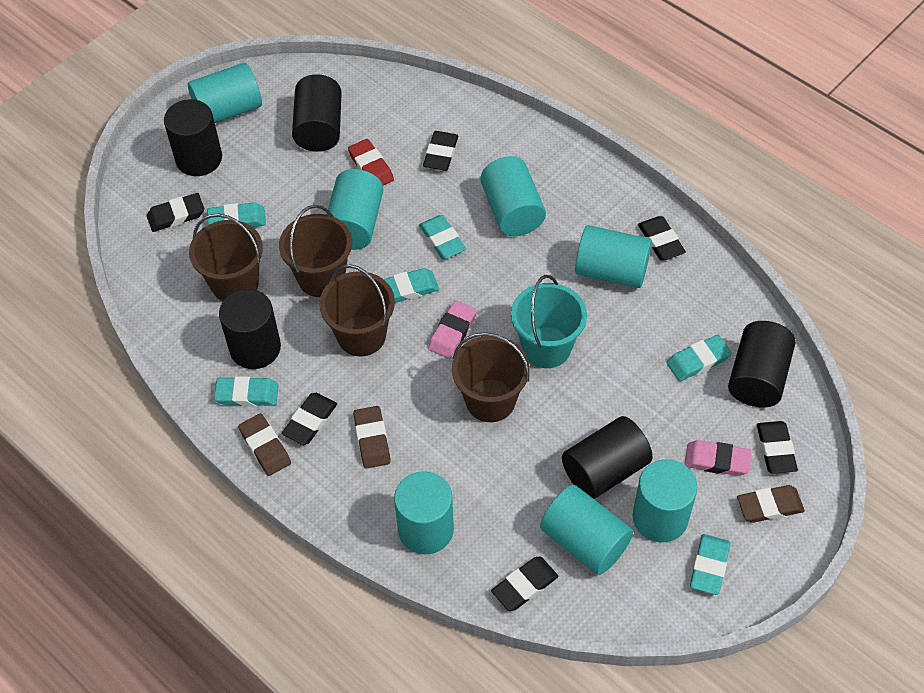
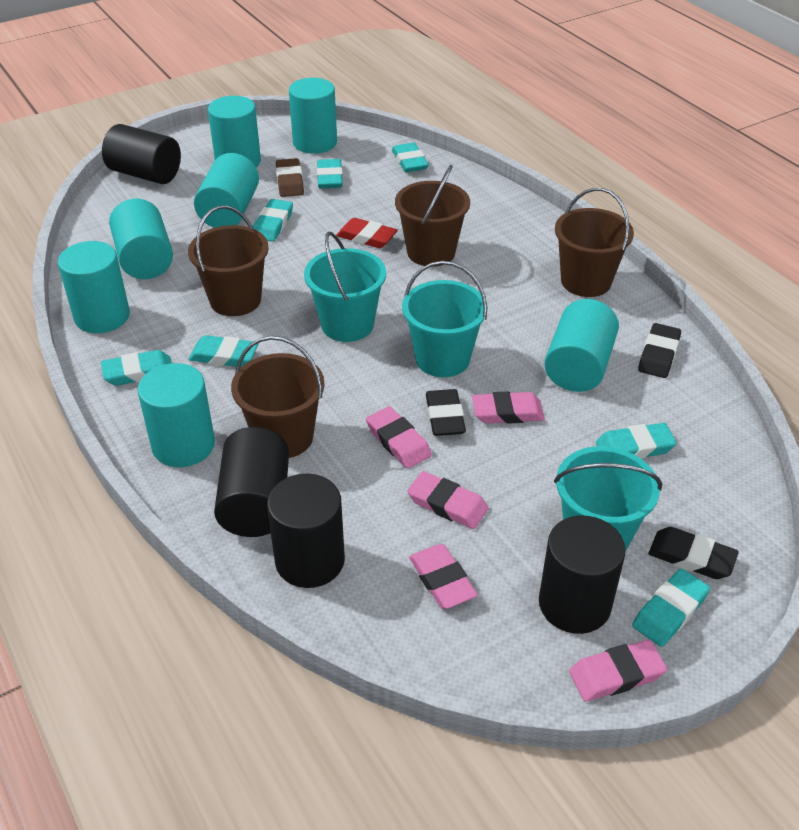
black cylinder: [164,99,222,176] [219,289,281,369] [292,74,342,152] [562,416,653,499] [728,321,796,408] = 5 -> [102,124,181,184] [214,427,289,537] [267,474,345,588] [539,516,626,634] = 4
black eraser: [147,193,205,232] [282,393,337,445] [423,131,458,171] [491,557,559,611] [638,216,686,260] [757,421,798,474] = 6 -> [426,389,466,436] [638,323,681,378] [649,527,739,579] = 3
brown eraser: [238,413,291,476] [353,406,391,469] [737,485,805,523] = 3 -> [276,158,304,197] = 1
pink eraser: [428,300,477,359] [684,440,752,476] = 2 -> [366,406,432,469] [407,471,489,529] [409,544,478,609] [472,391,545,424] [569,640,667,702] = 5
turquoise bucket: [511,275,587,368] = 1 -> [304,232,386,342] [402,261,488,377] [554,446,662,550] = 3
turquoise eraser: [207,202,266,227] [214,376,278,407] [384,268,439,303] [419,215,466,259] [667,335,732,381] [690,534,730,595] = 6 -> [101,350,172,386] [189,335,259,367] [253,199,293,242] [317,159,343,189] [392,143,429,173] [596,423,677,459] [632,569,710,647] = 7

